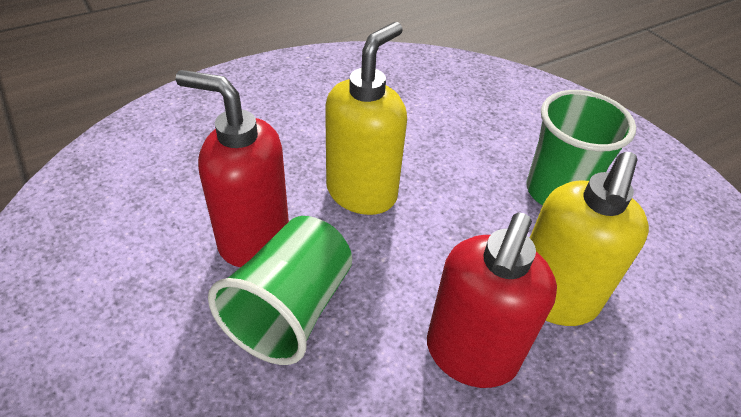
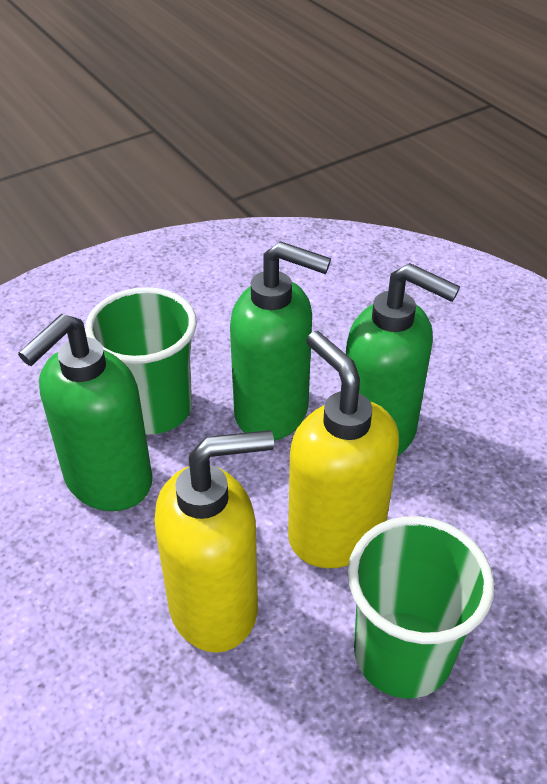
green soap dispenser: none = 0 -> [18,314,153,511] [230,241,331,441] [346,263,460,457] = 3
red soap dispenser: [176,70,289,267] [427,213,557,388] = 2 -> none = 0

